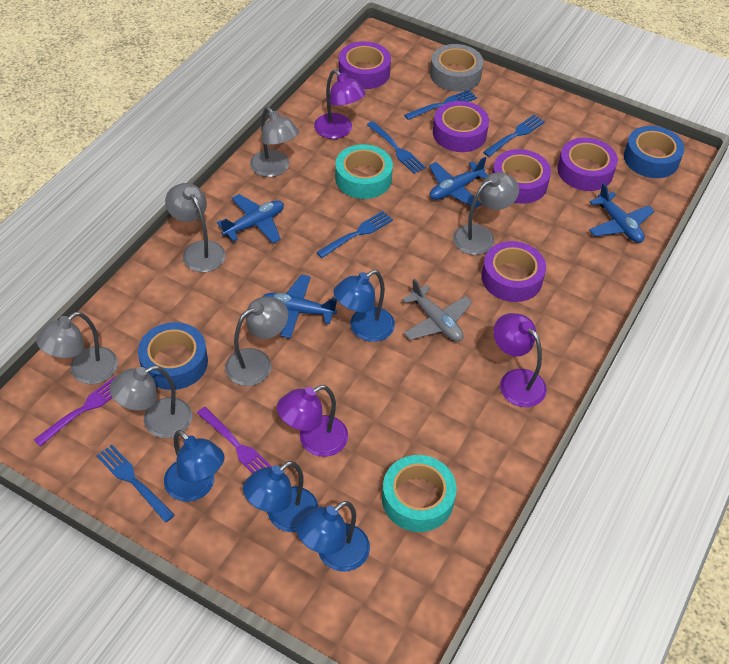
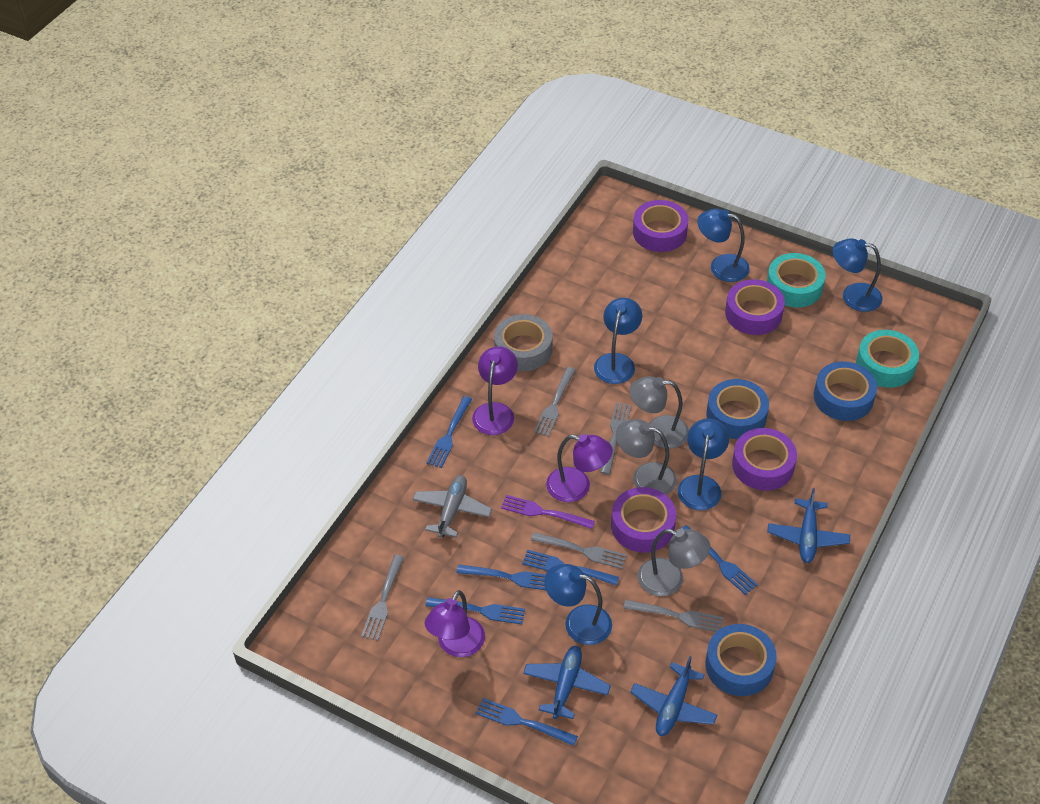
blue fork: [96,445,175,523] [316,211,393,258] [367,121,426,174] [404,90,477,120] [483,115,545,157] = 5 -> [426,396,472,468] [426,597,525,624] [457,564,546,590] [476,698,578,746] [522,550,619,585] [681,525,758,595] = 6
blue lamp: [164,430,225,502] [243,461,318,532] [296,501,370,572] [333,270,395,342] = 4 -> [544,564,612,645] [594,298,642,384] [678,418,729,511] [697,209,750,282] [833,238,883,312] = 5
blue plane: [217,194,284,243] [263,274,337,338] [429,157,489,208] [589,183,654,243] = 4 -> [523,646,611,719] [630,656,717,736] [767,488,850,563] = 3
blue tape: [138,322,208,390] [624,126,684,178] = 2 -> [705,624,777,696] [706,379,769,439] [814,361,877,421] = 3
grey fork: none = 0 -> [361,555,404,641] [531,532,627,569] [534,367,575,437] [600,402,632,475] [623,600,724,632] = 5
grey lamp: [36,312,118,384] [110,366,192,438] [165,183,226,272] [225,297,288,386] [250,107,299,177] [453,172,519,255] = 6 -> [616,419,677,495] [629,376,689,449] [638,529,710,596] = 3
purple fork: [34,376,116,447] [197,407,272,474] = 2 -> [501,495,595,529] = 1
purple tape: [339,41,391,89] [433,101,489,152] [482,241,546,302] [492,149,551,204] [557,138,618,191] = 5 -> [611,487,676,553] [633,200,688,252] [725,279,785,335] [732,428,797,491] = 4

